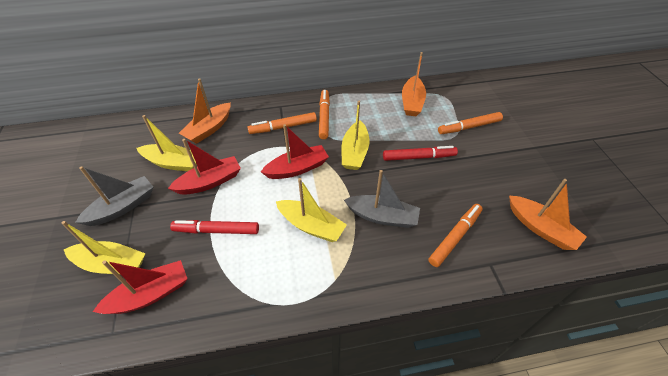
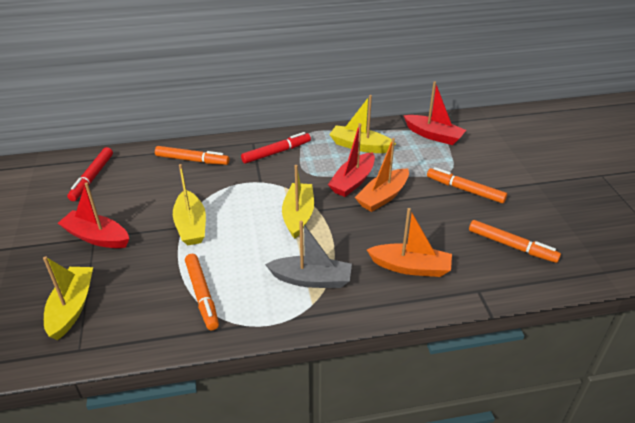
grey boat: [75,166,153,226] [344,170,420,228] = 2 -> [265,221,352,288] = 1
orange boat: [179,78,231,144] [402,52,426,116] [509,179,587,250] = 3 -> [355,138,409,212] [367,208,452,277] = 2

